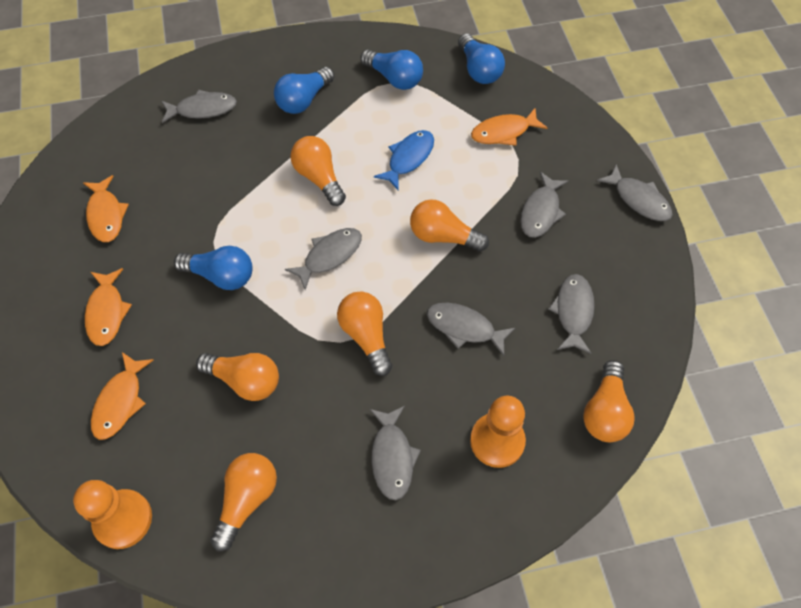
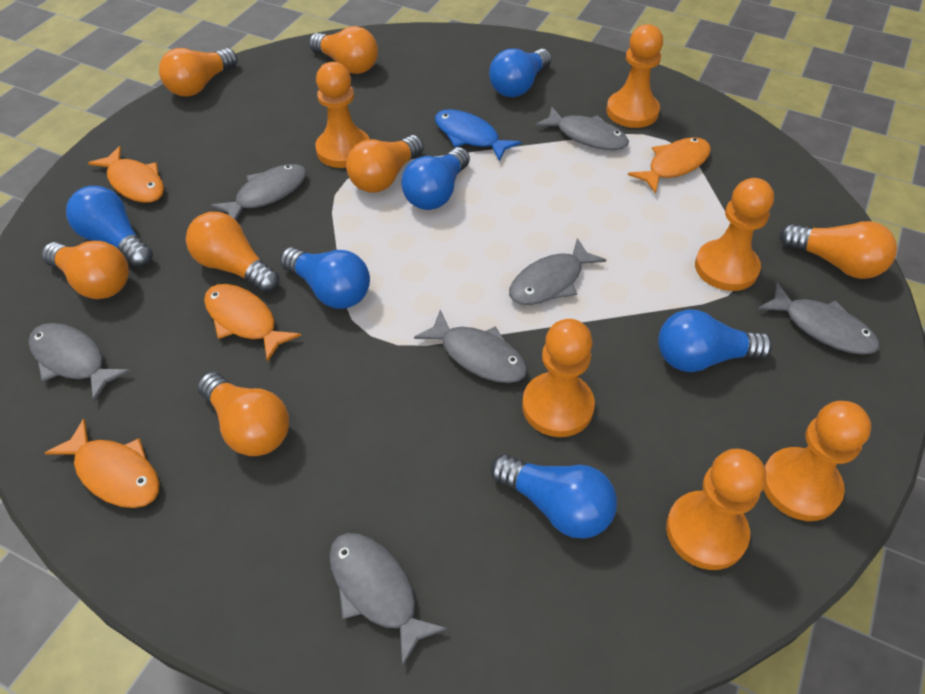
blue light bulb: [174,246,253,290] [274,67,334,114] [360,50,423,90] [458,33,505,84] = 4 -> [66,186,153,268] [280,247,370,309] [401,147,470,210] [489,49,552,97] [491,454,617,539] [658,309,773,372] = 6
orange light bulb: [196,353,279,401] [210,453,277,551] [290,136,346,206] [337,292,392,376] [410,199,489,252] [583,360,635,442] = 6 -> [42,241,129,299] [159,48,237,97] [186,212,280,293] [197,372,289,456] [309,26,378,74] [346,135,424,193] [779,221,897,279] = 7
orange pawn: [73,480,152,549] [470,396,526,468] = 2 -> [315,62,370,168] [522,319,595,437] [606,24,663,128] [666,449,766,570] [695,178,774,291] [763,401,871,521] = 6

